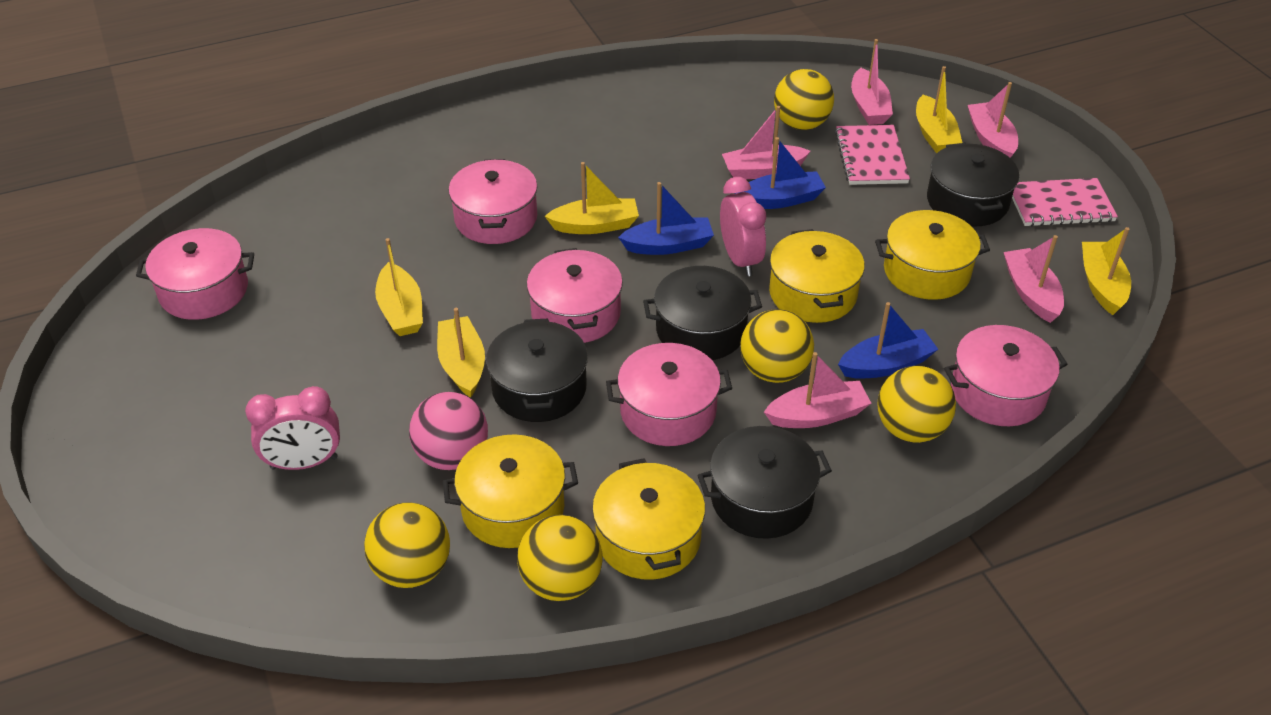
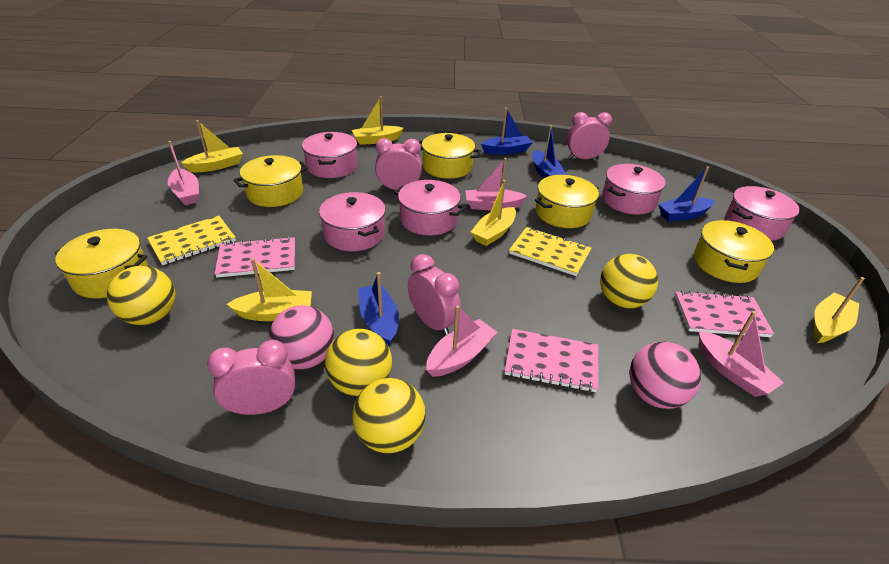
black pot: [486,319,588,422] [643,266,762,360] [698,426,832,539] [927,143,1019,227] = 4 -> none = 0
blue boat: [618,182,714,255] [735,137,826,209] [838,302,938,379] = 3 -> [358,272,399,347] [481,108,533,155] [532,125,567,178] [658,167,715,221] = 4
pink ball: [409,392,488,470] = 1 -> [268,305,334,369] [629,342,701,409] = 2
pink boat: [722,106,810,179] [764,352,871,428] [851,39,893,125] [968,82,1018,158] [1004,235,1064,323] = 5 -> [168,141,199,205] [426,305,497,377] [465,158,527,211] [699,311,784,397] = 4
pink clock: [245,386,340,470] [720,177,766,276] = 2 -> [207,340,295,415] [375,138,422,190] [408,254,461,336] [567,112,612,159] = 4
pink notebook: [835,125,910,185] [1012,178,1118,227] = 2 -> [215,237,295,278] [505,329,598,392] [675,291,774,337] = 3
yellow ball: [364,502,450,588] [517,515,603,601] [740,309,814,383] [774,69,834,130] [878,366,956,443] = 5 -> [107,266,175,325] [325,329,392,396] [352,378,426,453] [600,254,658,308] = 4
yellow notebook: none = 0 -> [147,216,236,265] [509,227,591,276] = 2
yellow pot: [443,434,578,548] [592,458,705,580] [769,229,865,323] [875,210,990,300] = 4 -> [54,229,148,298] [234,155,308,207] [419,133,481,179] [535,175,599,228] [694,220,774,283] = 5

